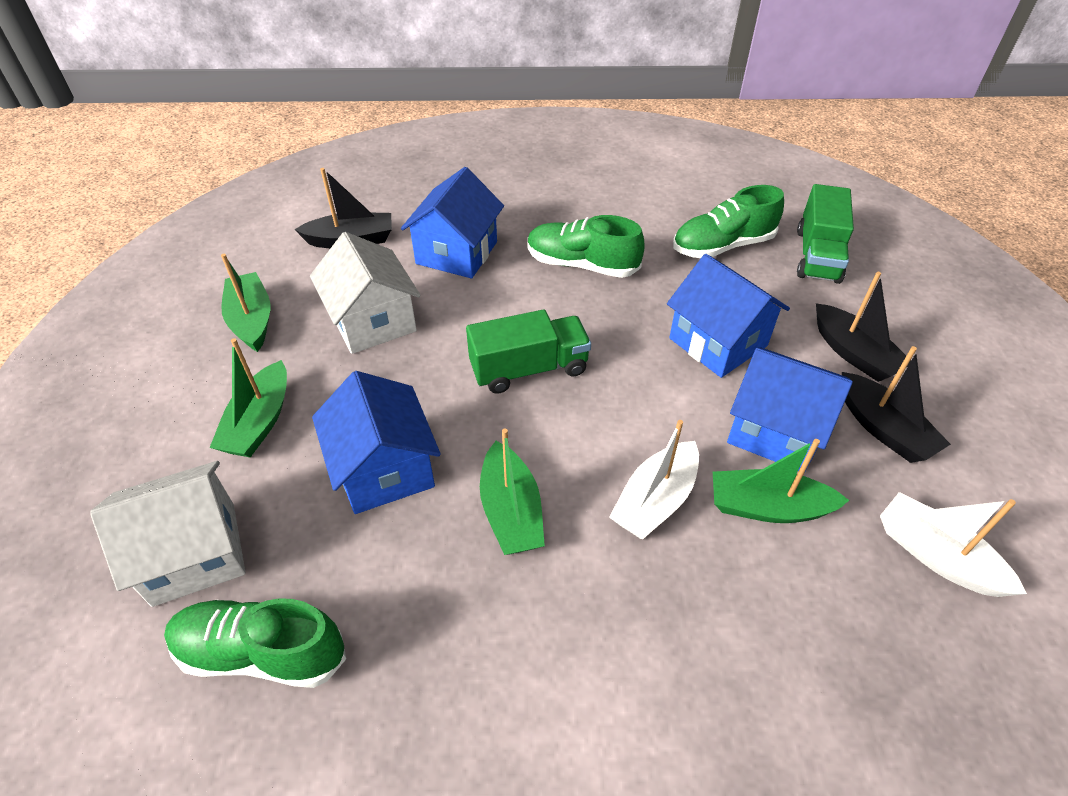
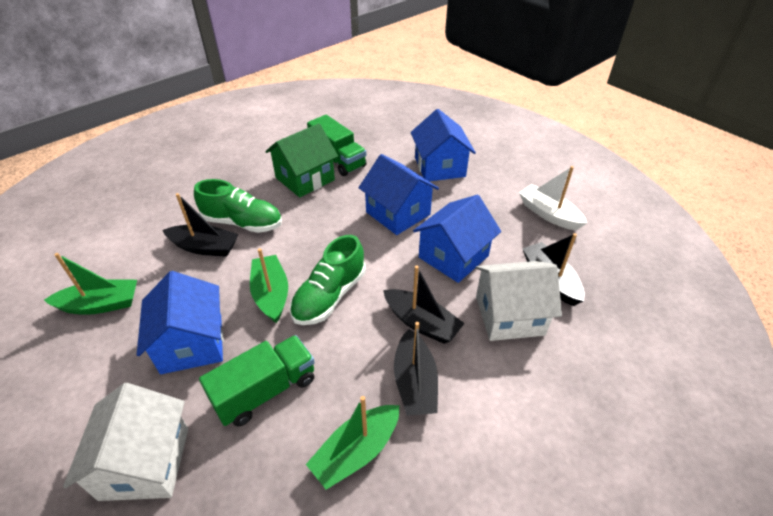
black boat: [294,168,392,248] [816,272,911,382] [842,346,951,463] = 3 -> [162,193,238,257] [383,265,465,344] [394,322,438,416] [522,233,585,306] = 4
green boat: [210,338,287,457] [221,254,270,352] [480,428,545,555] [713,439,849,523] = 4 -> [44,253,137,315] [250,248,288,323] [306,396,399,490] = 3
green house: none = 0 -> [265,123,338,198] = 1
green shoe: [164,598,346,688] [528,215,645,278] [673,185,784,258] = 3 -> [194,179,282,233] [290,235,366,325] = 2
white boat: [609,420,699,539] [880,492,1027,597] = 2 -> [519,166,587,230] = 1

